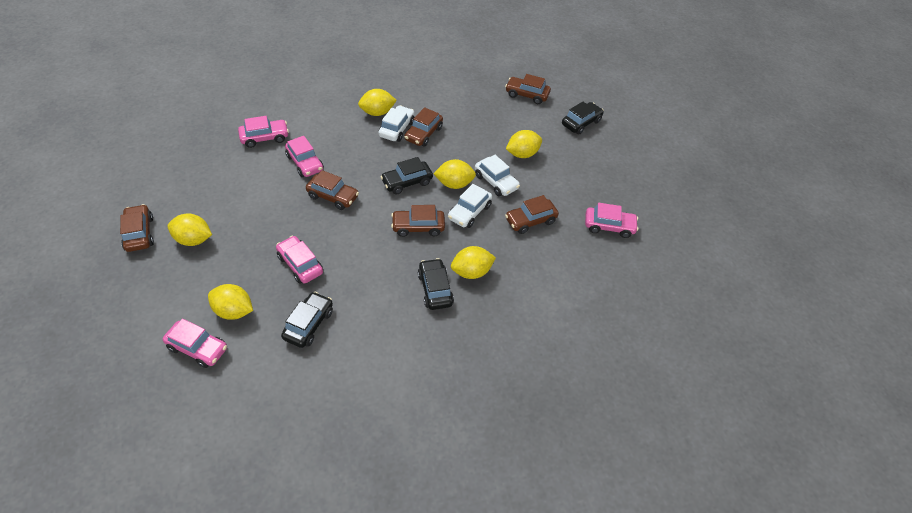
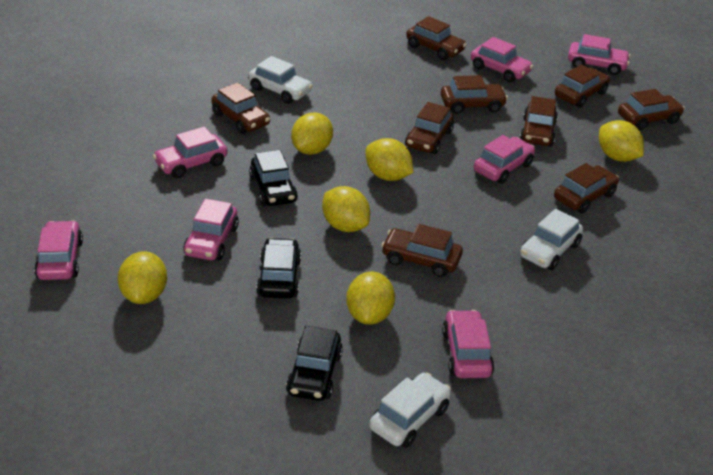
black car: [281,292,333,348] [380,157,433,194] [418,258,454,310] [562,102,604,135] = 4 -> [249,150,298,206] [256,237,301,299] [286,326,343,401] = 3
brown car: [120,204,154,252] [306,170,359,210] [391,205,445,237] [404,107,443,147] [505,74,551,104] [505,195,559,234] = 6 -> [211,82,270,134] [381,224,463,277] [405,102,454,154] [406,16,467,60] [441,75,508,114] [520,96,558,147] [554,163,619,214] [555,65,610,108] [618,89,685,130] = 9
pink car: [163,318,227,368] [238,116,289,148] [276,236,323,284] [285,136,324,177] [585,203,639,238] = 5 -> [34,220,83,280] [153,127,228,178] [183,199,239,260] [442,310,494,378] [471,37,533,82] [474,135,535,184] [568,34,631,75] = 7

